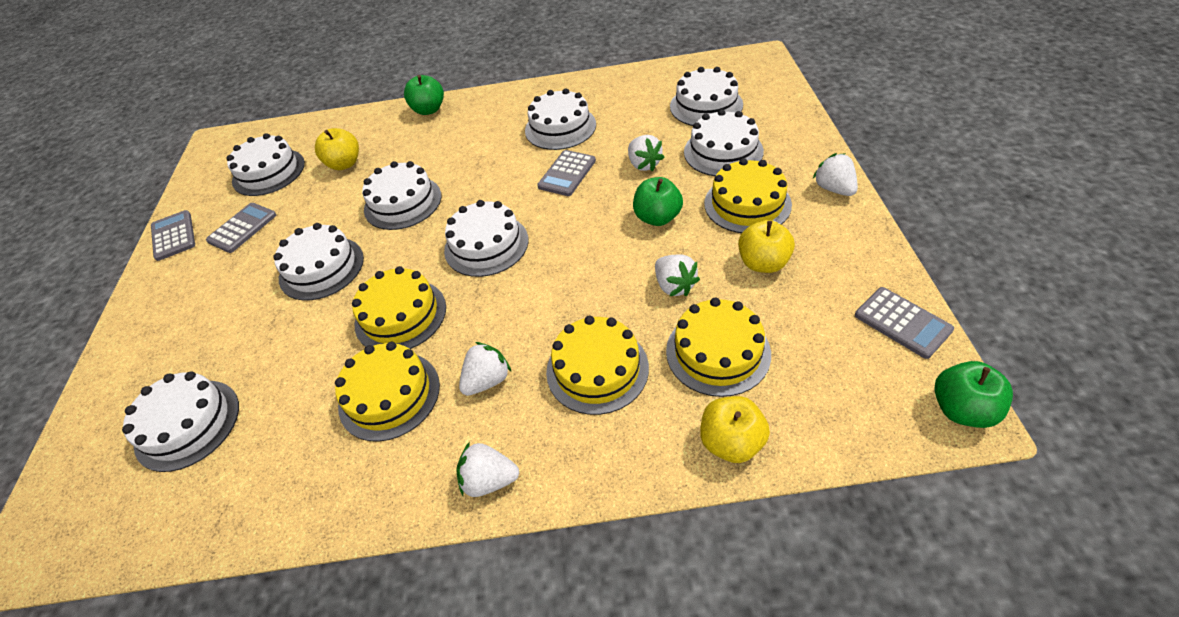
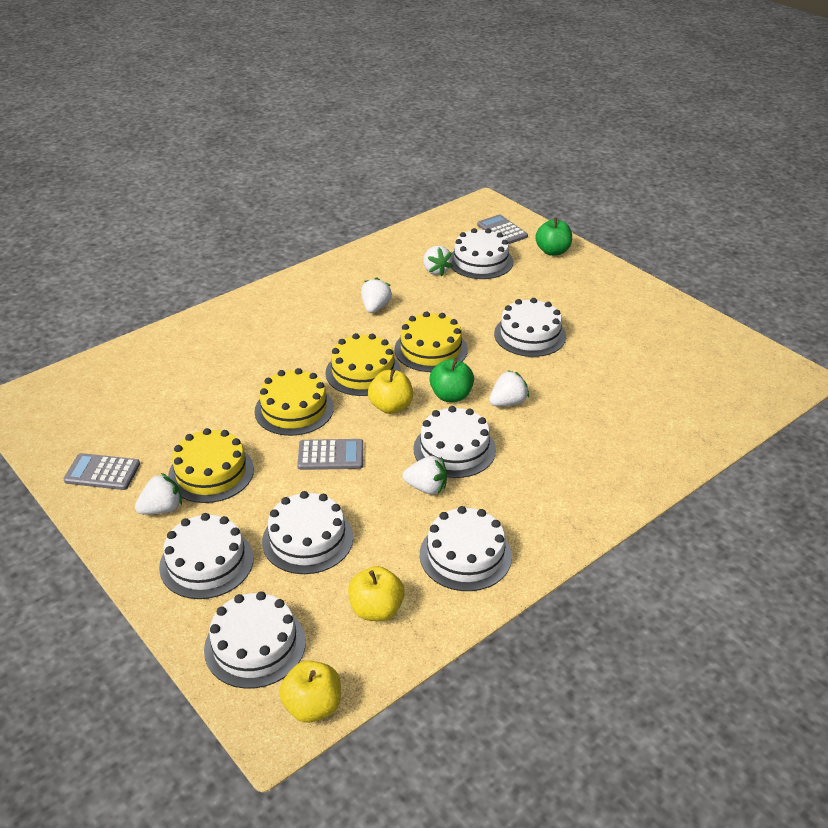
green apple: [404,75,444,115] [633,177,683,226] [934,361,1013,428] = 3 -> [429,359,474,402] [535,218,572,256] = 2
grey calculator: [151,210,195,261] [206,203,276,253] [537,150,596,196] [855,287,954,359] = 4 -> [63,453,140,490] [297,439,363,470] [477,214,528,244] = 3
white cake: [122,371,239,472] [226,133,305,196] [273,223,364,301] [362,161,442,230] [444,200,528,277] [525,88,596,150] [670,67,743,126] [684,109,764,176] = 8 -> [159,513,254,599] [204,591,306,689] [262,491,353,574] [413,406,496,478] [420,506,512,591] [451,228,513,279] [494,298,566,357] = 7
yellow cake: [335,342,440,442] [352,266,446,349] [546,316,649,415] [666,298,771,397] [704,158,792,233] = 5 -> [168,428,254,503] [255,368,334,436] [326,333,401,396] [394,311,468,372] = 4

